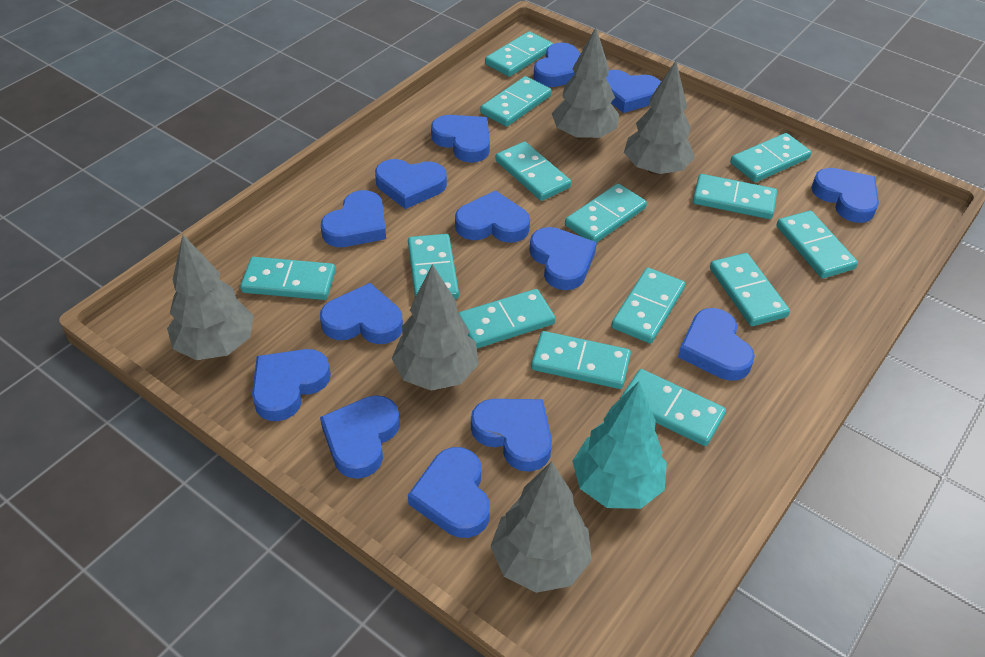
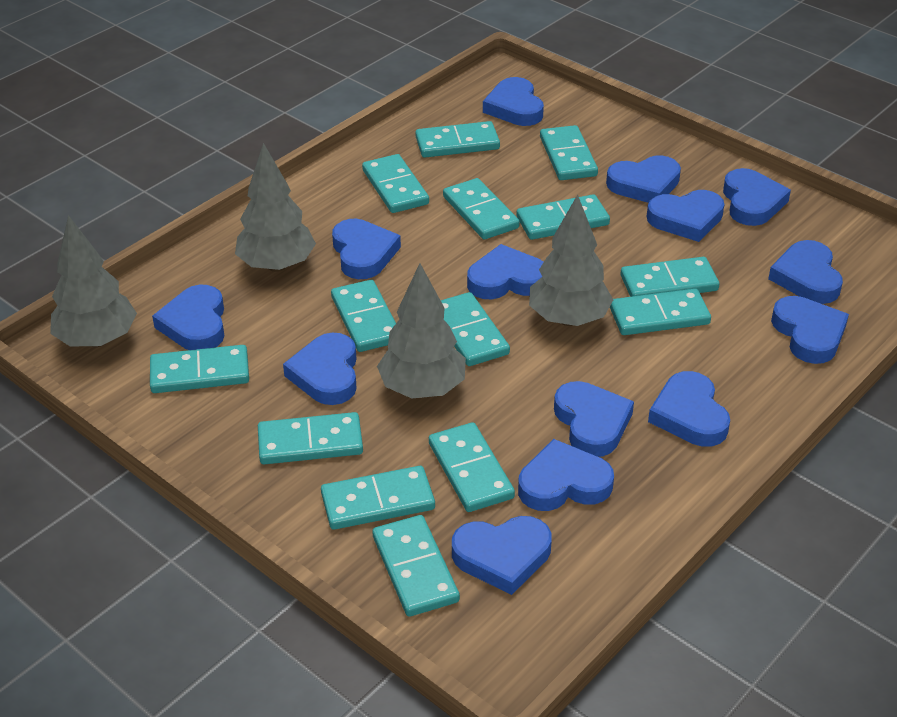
grey tree: [167,235,254,360] [392,264,479,391] [490,461,592,593] [552,27,619,141] [624,61,695,175] = 5 -> [50,215,137,347] [235,143,316,272] [377,263,466,398] [529,194,613,326] = 4
turquoise tree: [572,381,667,509] = 1 -> none = 0

